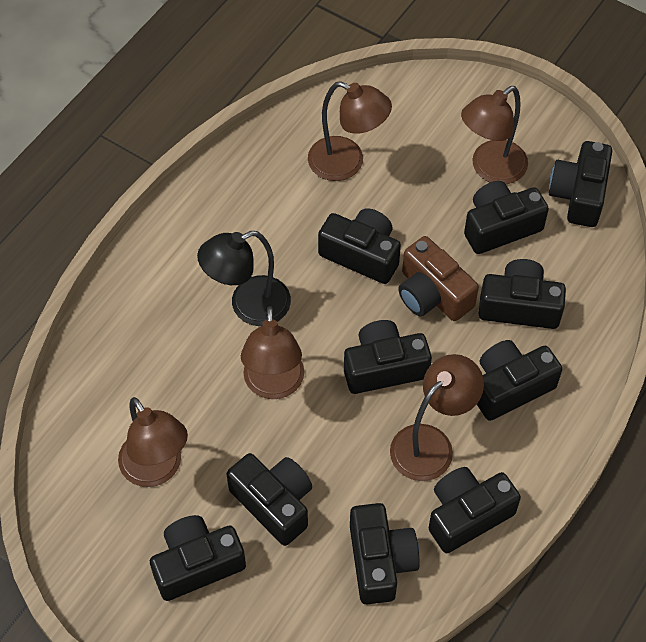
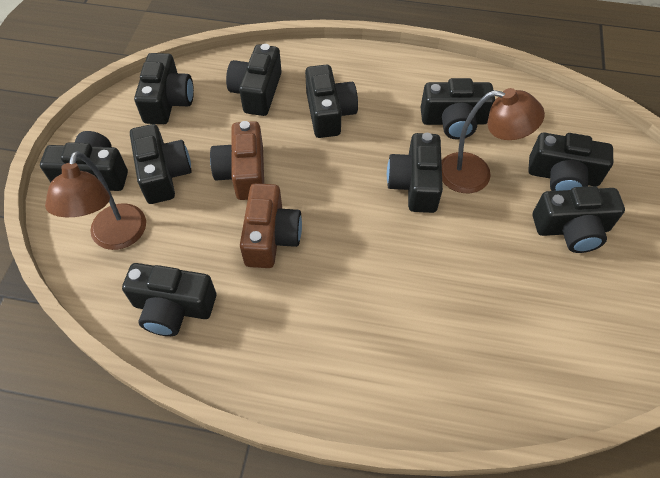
black lamp: [197,231,291,326] = 1 -> none = 0
brown camera: [398,236,479,321] = 1 -> [210,121,264,200] [240,183,302,268] = 2
brown lamp: [118,397,188,487] [241,306,304,399] [308,81,392,181] [390,354,484,481] [461,86,528,184] = 5 -> [45,151,146,250] [441,88,545,193] = 2

